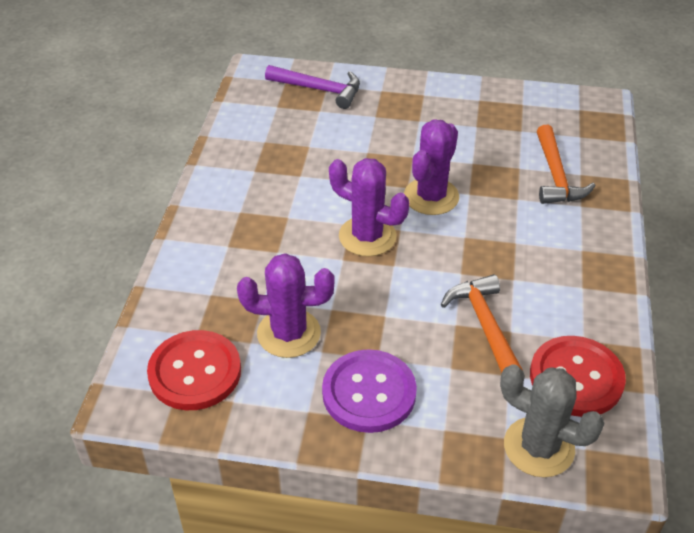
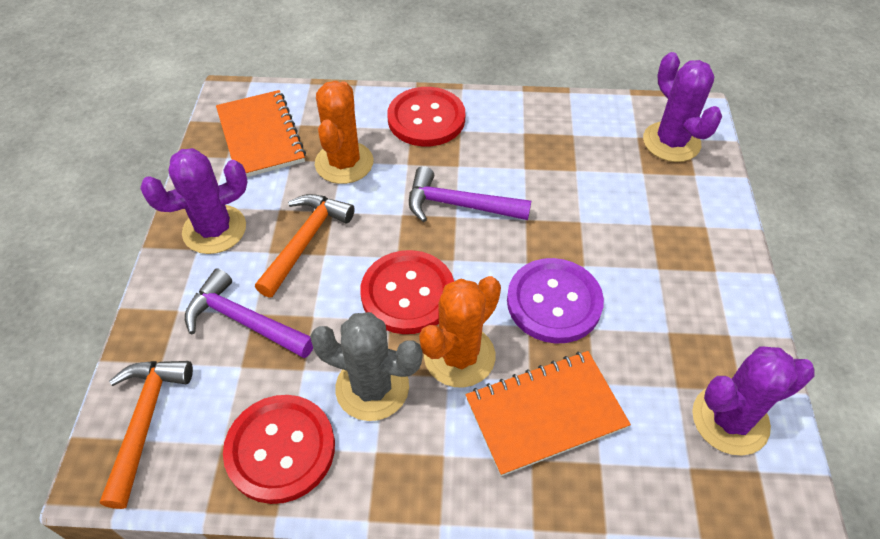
orange cactus: none = 0 -> [315,81,373,184] [419,276,501,388] = 2
orange notebook: none = 0 -> [216,90,306,177] [466,351,631,476] = 2
purple hammer: [265,65,360,109] = 1 -> [185,268,313,358] [409,166,531,222] = 2
red button: [147,330,241,410] [530,336,626,417] = 2 -> [223,395,335,504] [360,250,454,334] [387,87,465,147] = 3

